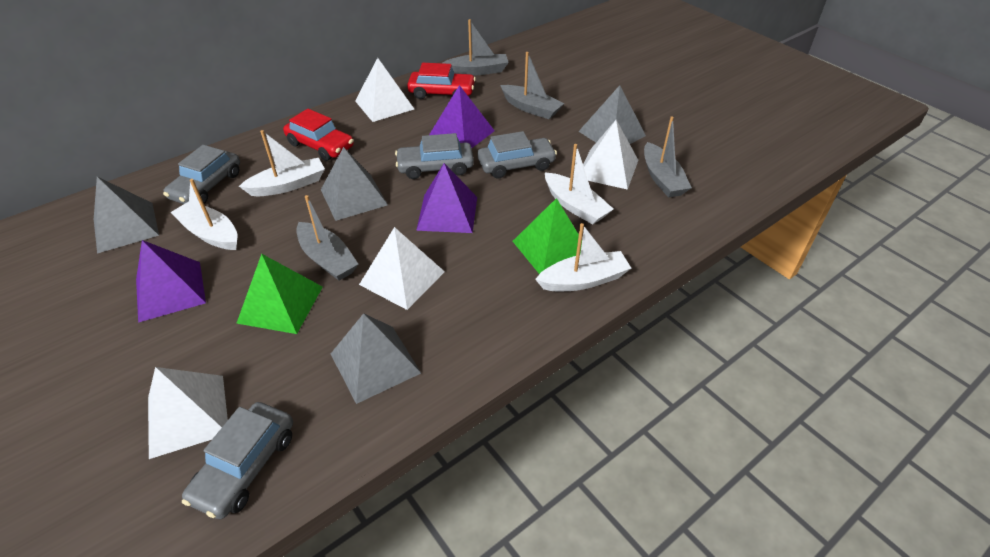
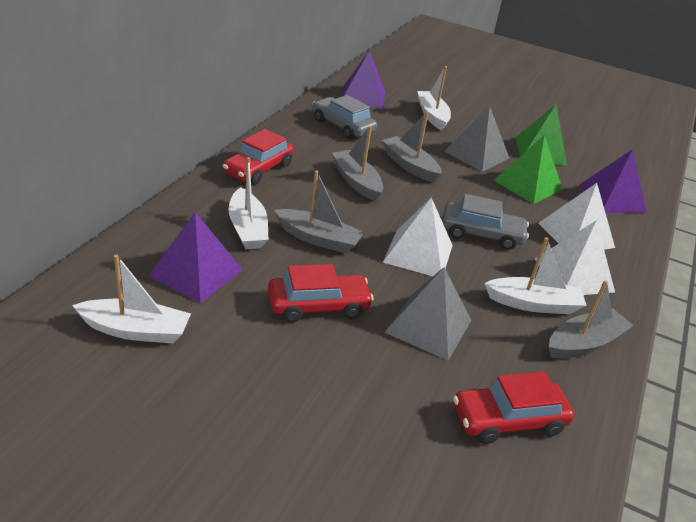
grey car: [163,145,240,204] [182,402,293,519] [395,133,474,179] [477,131,557,179] = 4 -> [312,95,377,139] [442,194,529,250] = 2
grey pyramid: [94,177,159,254] [321,147,388,221] [331,313,421,404] [578,85,646,144] = 4 -> [384,267,471,360] [444,106,509,172] = 2
red car: [283,109,354,161] [407,63,476,99] = 2 -> [223,129,294,185] [268,264,374,323] [453,372,574,444] = 3
white pyramid: [148,367,228,459] [355,58,414,122] [359,227,445,310] [583,120,638,190] = 4 -> [383,198,453,276] [535,221,615,295] [539,183,615,250] = 3

